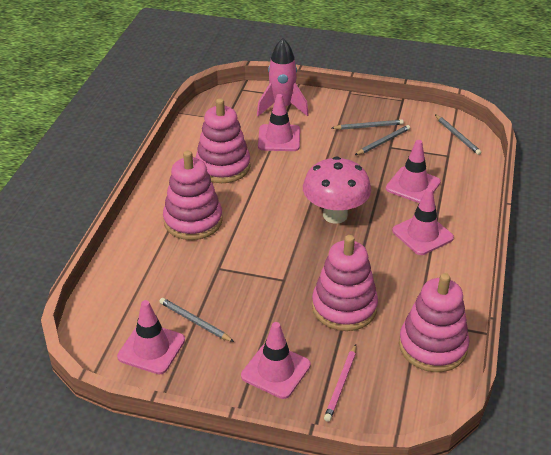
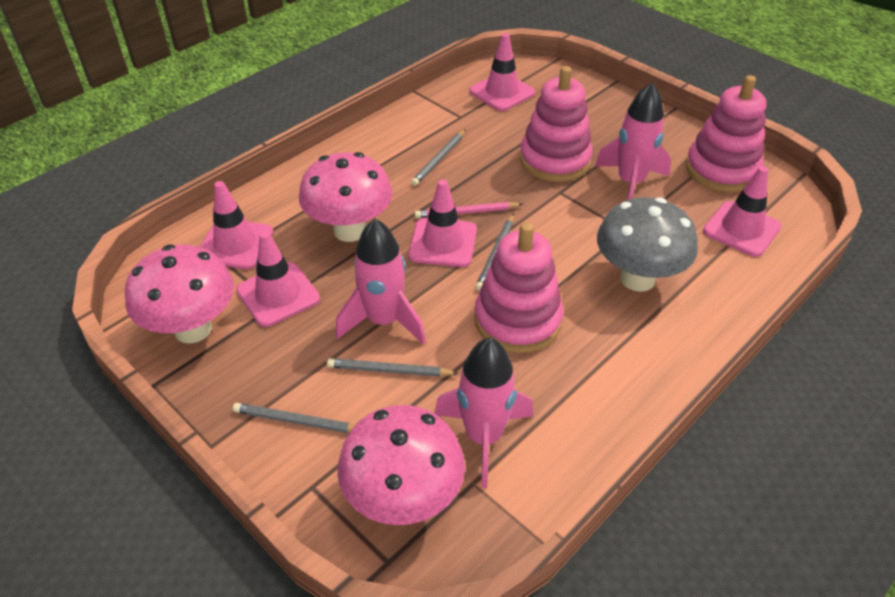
grey mushroom: none = 0 -> [597,197,698,292] = 1
pink mushroom: [303,156,371,224] = 1 -> [125,245,234,344] [299,152,393,242] [337,405,465,525] = 3
pink rocket: [257,38,309,116] = 1 -> [336,218,426,345] [434,338,533,488] [595,82,671,200] = 3
pink stacking toy: [163,151,223,240] [195,98,251,183] [312,235,378,331] [399,273,469,372] = 4 -> [474,222,563,353] [520,66,593,182] [686,75,767,192] = 3

